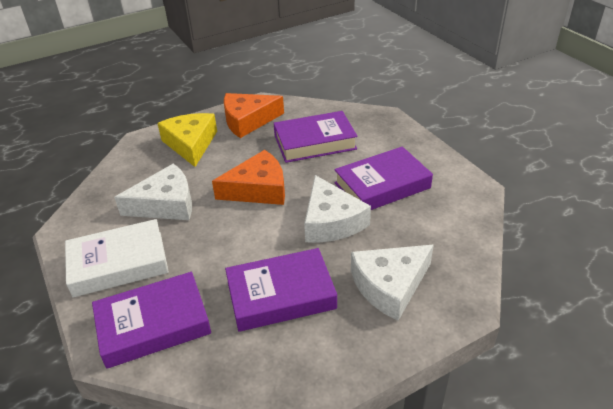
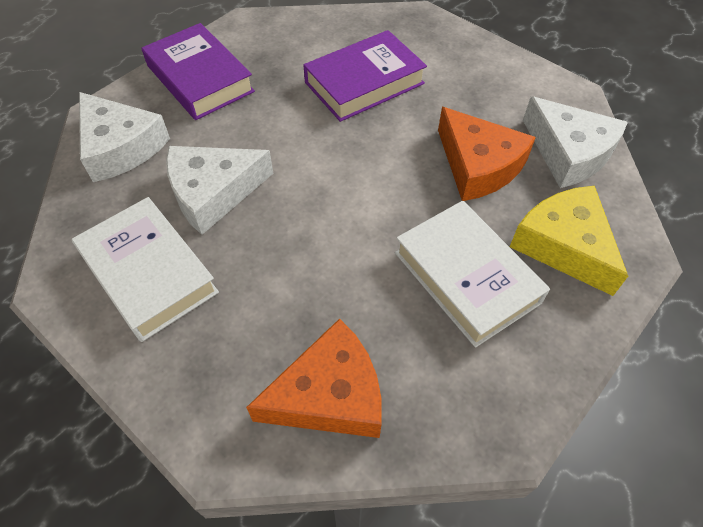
purple book: [92,272,211,369] [225,248,337,332] [274,111,358,163] [334,146,433,210] = 4 -> [142,23,255,120] [303,30,427,122] = 2
white book: [65,219,169,297] = 1 -> [72,197,219,342] [395,201,550,348] = 2

